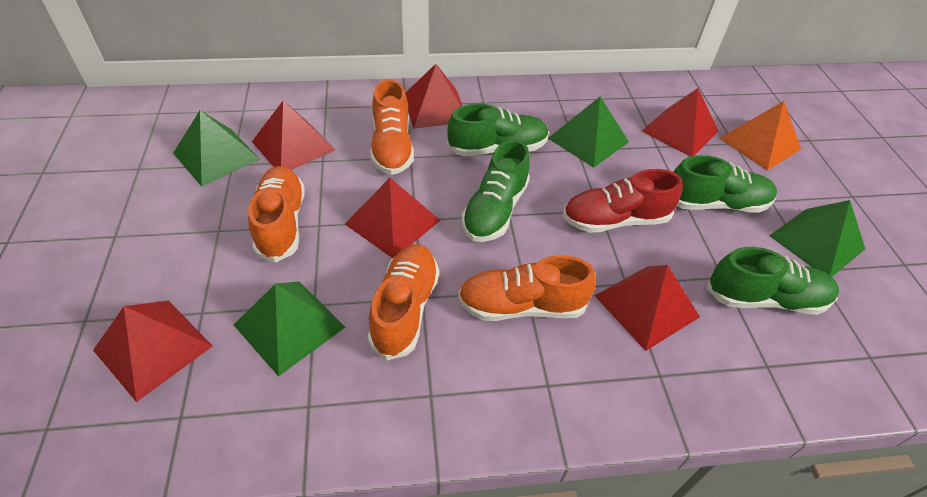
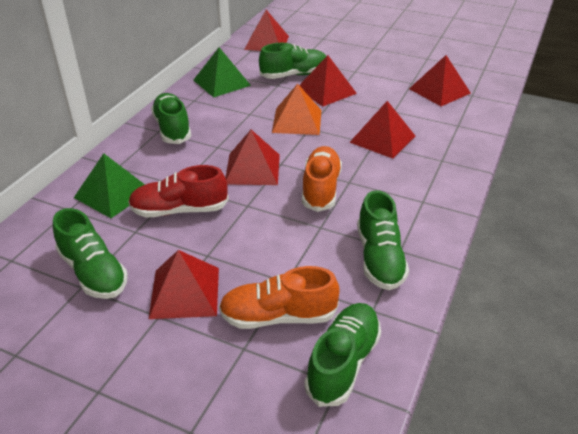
green pyramid: [173,110,260,187] [234,281,345,377] [548,97,629,168] [769,200,865,277] = 4 -> [74,153,145,218] [193,47,251,98] = 2
green shoe: [447,103,549,157] [462,139,530,242] [673,155,777,213] [706,247,839,315] = 4 -> [53,208,128,299] [151,93,191,144] [259,43,326,79] [304,303,381,407] [357,190,409,290] = 5
orange shoe: [248,166,305,263] [368,244,439,360] [371,79,414,175] [458,255,596,321] = 4 -> [219,266,340,329] [302,146,342,212] = 2

